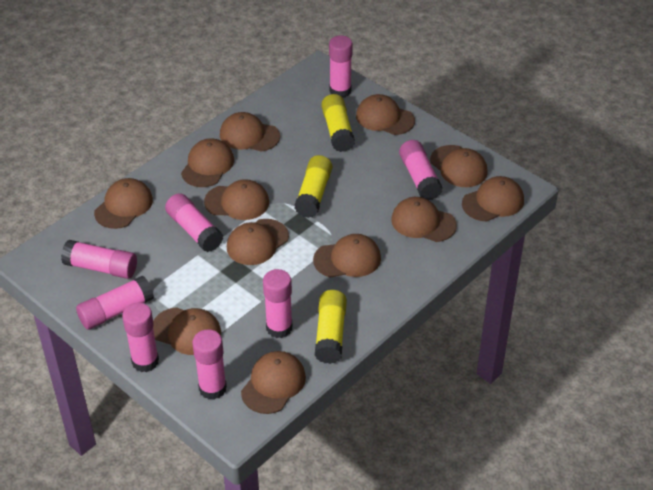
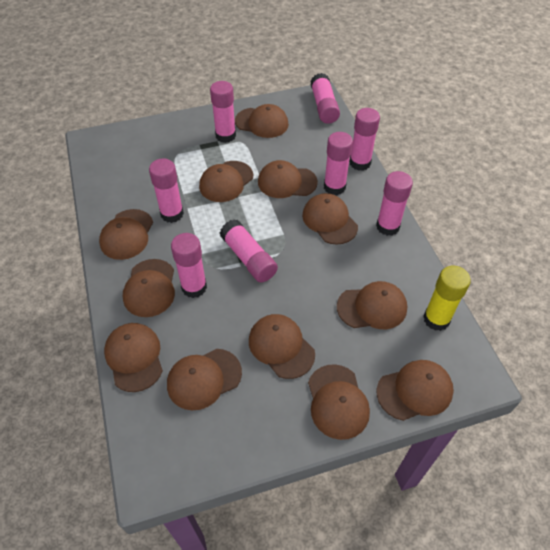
yellow glue stick: [294,155,332,218] [315,290,347,364] [321,94,355,152] = 3 -> [423,266,471,331] = 1

